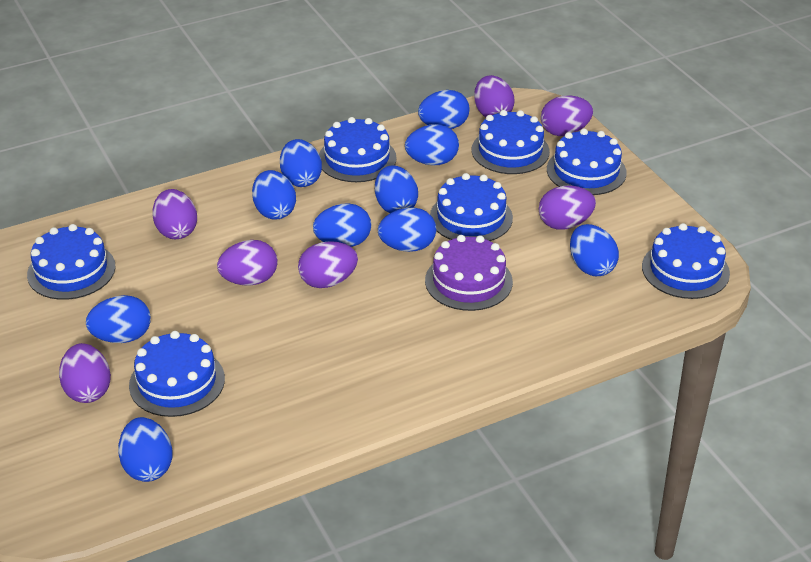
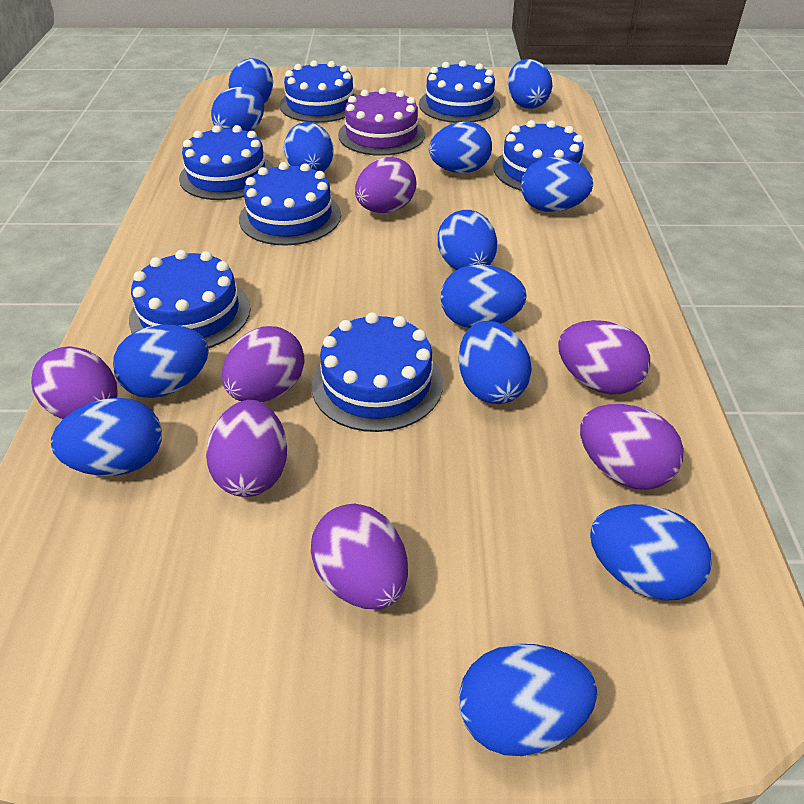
blue egg: [86,295,151,343] [118,417,173,482] [252,170,296,220] [280,139,322,187] [313,203,371,247] [375,165,418,213] [378,207,436,252] [405,124,459,165] [418,90,470,129] [570,224,619,276] = 10 -> [51,398,162,476] [113,325,209,398] [211,86,264,132] [229,58,273,103] [284,122,334,172] [429,122,492,173] [438,210,497,270] [440,264,527,328] [458,321,532,404] [459,644,597,756] [508,59,552,109] [521,157,593,212] [590,504,712,601] = 13

